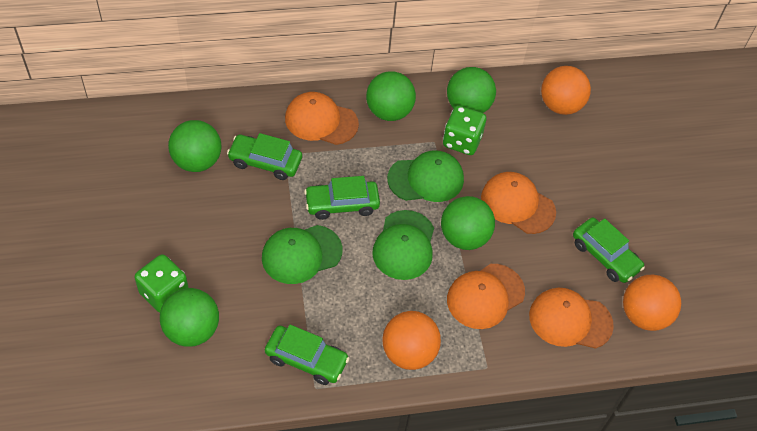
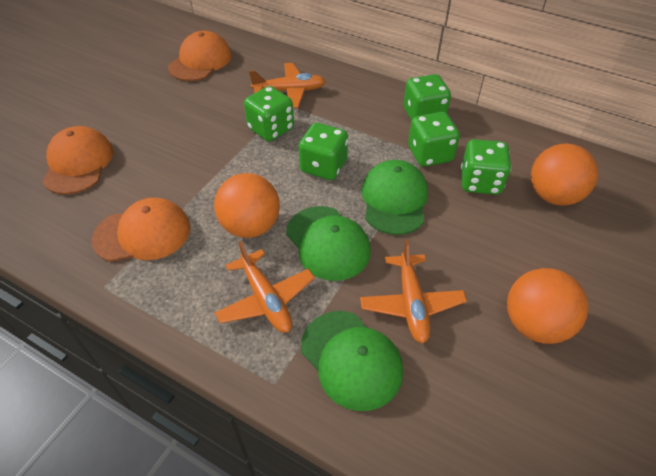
green ball: [160,288,219,347] [168,120,221,172] [366,71,416,121] [441,196,495,250] [447,67,496,113] = 5 -> none = 0
green car: [227,133,302,180] [265,324,349,385] [304,176,380,220] [573,218,645,283] = 4 -> none = 0
green dice: [135,254,189,313] [443,105,486,155] = 2 -> [244,86,294,141] [299,123,348,180] [403,74,451,121] [408,112,460,167] [461,139,511,195] = 5
orange cap: [285,92,359,145] [447,264,525,329] [481,172,556,234] [529,288,614,349] = 4 -> [42,126,113,195] [92,198,190,262] [168,31,232,81] = 3
orange plane: none = 0 -> [214,241,315,333] [249,63,326,108] [360,240,467,343] = 3

